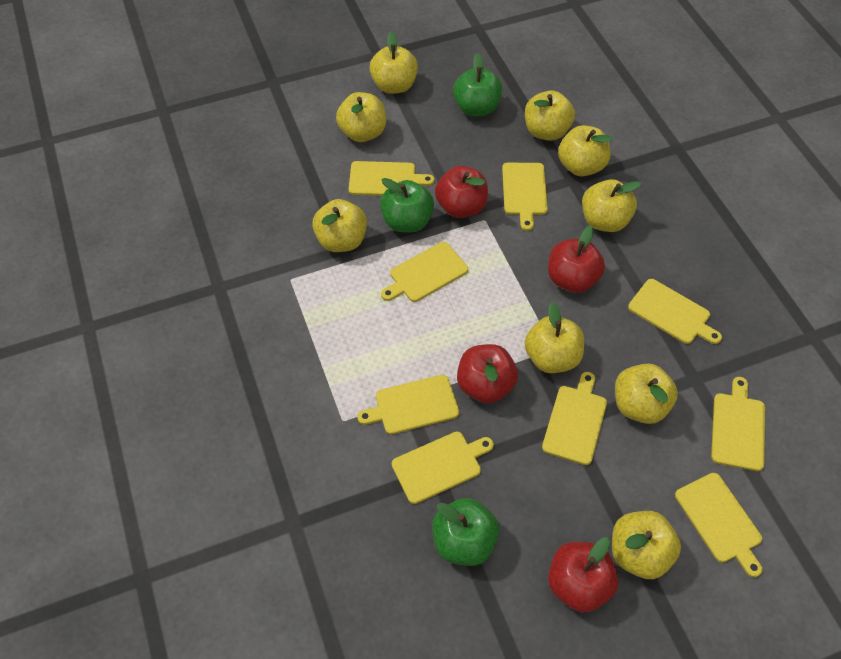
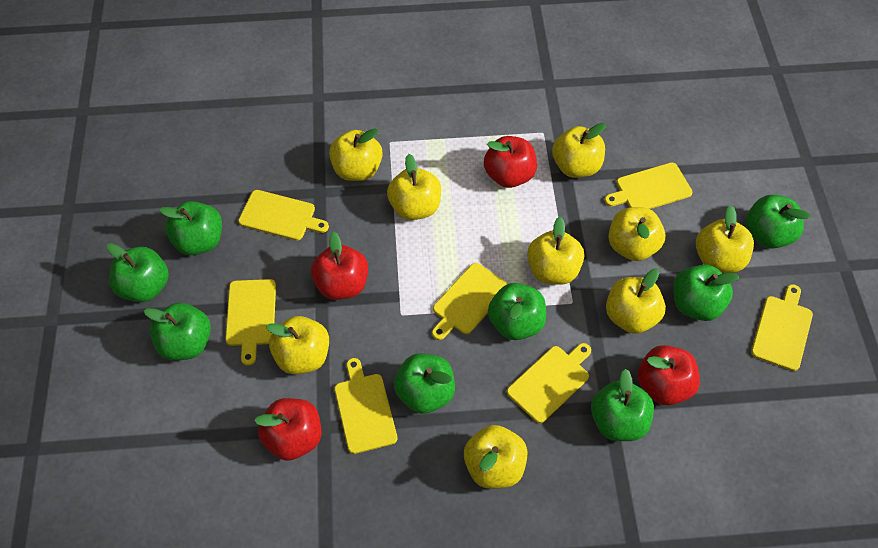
green apple: [380,178,434,232] [432,498,499,566] [453,53,502,116] = 3 -> [107,243,169,302] [144,303,211,361] [159,201,222,255] [394,353,455,414] [488,283,546,340] [591,369,654,441] [673,264,740,321] [746,195,811,249] = 8
yellow cutting board: [349,161,434,196] [357,375,459,435] [381,242,468,302] [392,432,494,504] [502,163,548,231] [542,372,607,465] [628,279,722,344] [675,473,762,577] [711,377,765,471] = 9 -> [225,279,276,366] [238,190,329,240] [334,358,397,454] [432,263,508,340] [507,343,591,423] [604,162,692,209] [751,284,813,371] = 7

